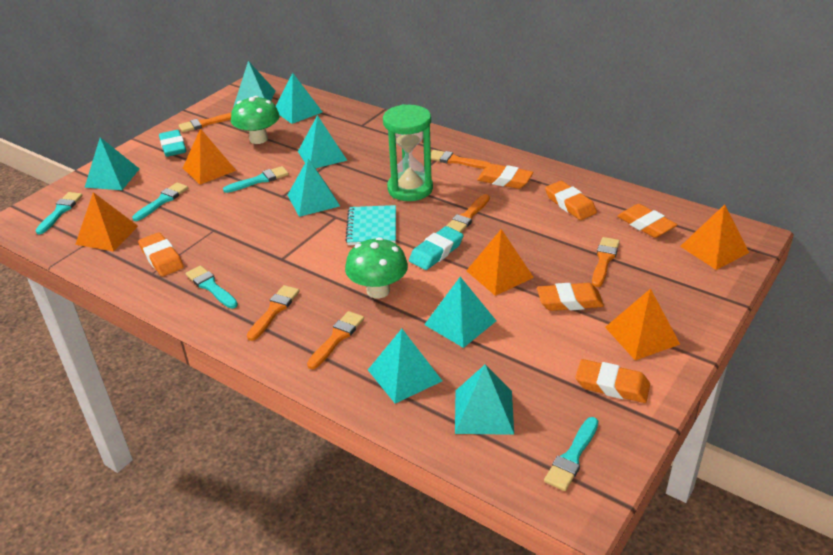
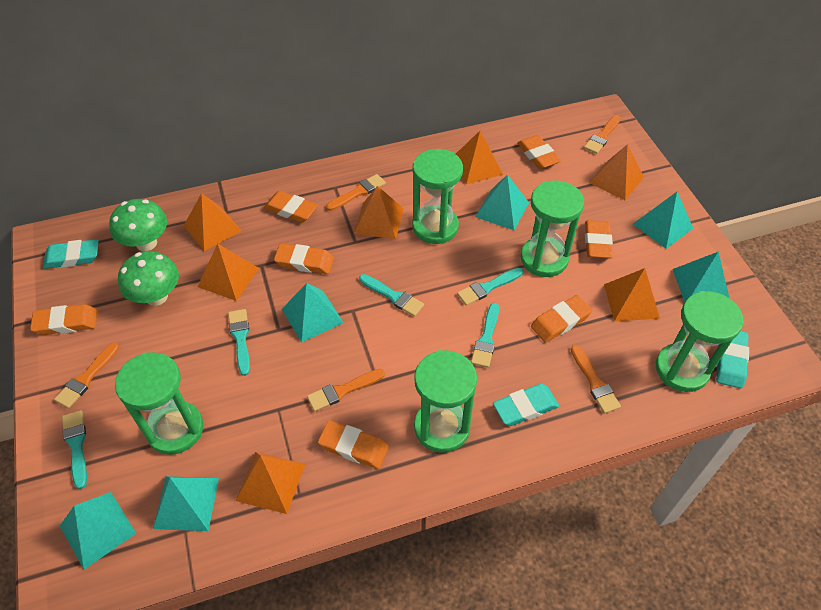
green hourglass: [383,104,433,201] = 1 -> [115,352,203,455] [412,149,463,244] [414,350,477,453] [521,180,584,277] [656,291,744,392] = 5
orange brush: [179,113,231,132] [247,285,299,341] [307,311,364,369] [431,150,491,169] [447,194,490,232] [592,237,620,287] = 6 -> [54,343,119,408] [307,369,385,412] [326,174,386,211] [571,345,621,414] [584,115,621,154] = 5
orange eraser: [138,232,184,276] [477,164,533,189] [537,283,604,311] [545,181,597,220] [575,359,650,403] [617,204,677,238] = 6 -> [30,304,97,335] [264,191,318,223] [274,243,334,274] [318,420,389,469] [517,135,561,169] [531,295,592,343] [585,220,613,259] = 7
orange pyramid: [75,192,138,252] [183,128,237,185] [466,229,534,296] [605,289,680,360] [680,204,749,270] = 5 -> [184,193,242,251] [197,244,259,301] [236,452,305,514] [354,186,404,239] [456,131,503,184] [589,144,644,200] [604,268,660,321] = 7
turquoise eraser: [159,130,186,157] [409,226,464,270] = 2 -> [43,239,99,269] [493,384,559,426] [716,331,749,389] = 3
turquoise notebook: [345,205,396,245] = 1 -> none = 0
turquoise pyramid: [84,137,139,190] [233,61,276,107] [276,73,322,124] [288,159,340,217] [298,115,347,168] [368,329,442,404] [424,277,496,348] [455,364,514,435] = 8 -> [60,492,136,569] [153,476,219,531] [282,283,344,343] [475,175,529,230] [633,192,693,249] [672,252,729,302] = 6

